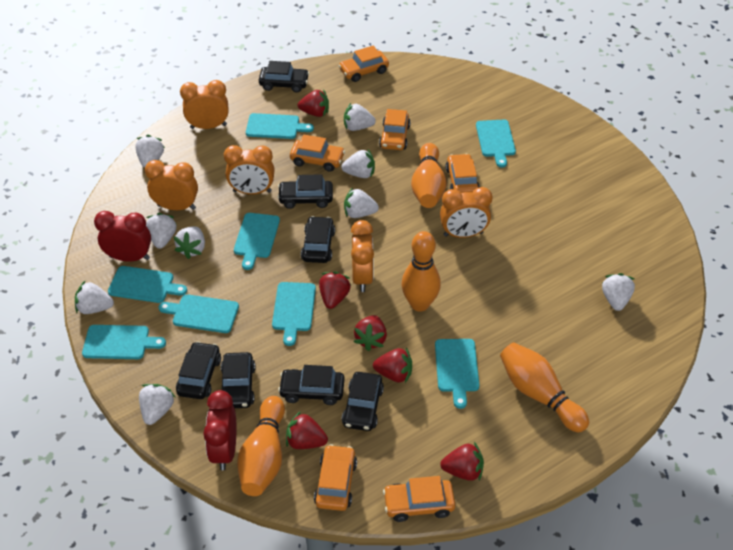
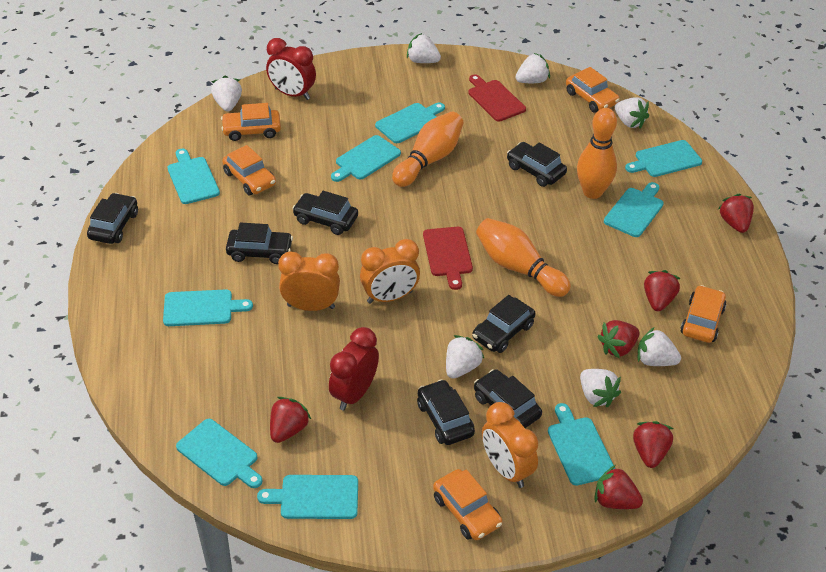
orange bowling pin: [237,396,285,496] [402,231,441,312] [411,143,447,208] [500,342,589,432] = 4 -> [392,112,464,187] [476,218,571,297] [577,108,617,199] = 3
orange car: [290,135,345,172] [314,444,357,511] [338,46,389,82] [379,109,411,150] [383,476,455,522] [445,154,480,193] = 6 -> [221,103,281,141] [222,145,276,195] [433,469,502,540] [566,67,620,113] [680,285,726,343] = 5
orange clock: [145,160,198,210] [180,80,229,129] [224,145,274,194] [351,220,374,292] [440,187,492,238] = 5 -> [278,251,340,311] [360,239,420,304] [482,402,538,488] = 3
red cutting board: none = 0 -> [423,227,473,290] [468,74,526,122] = 2
turquoise cutting board: [82,325,166,359] [108,266,187,303] [158,294,239,333] [234,213,280,270] [246,113,314,139] [272,282,316,346] [435,339,479,409] [476,120,516,168] = 8 -> [163,289,253,326] [167,148,220,204] [176,419,262,488] [257,475,358,519] [331,135,401,182] [375,102,445,143] [548,403,615,485] [604,182,664,237] [625,140,702,177] = 9
white strawberry: [75,281,114,314] [135,135,165,168] [139,384,175,425] [146,213,177,249] [174,227,205,259] [341,149,375,178] [344,103,376,131] [344,187,379,218] [602,273,635,311] = 9 -> [211,76,242,112] [407,33,441,63] [446,335,484,379] [515,53,550,83] [580,369,621,408] [615,97,649,128] [638,328,681,366] = 7

